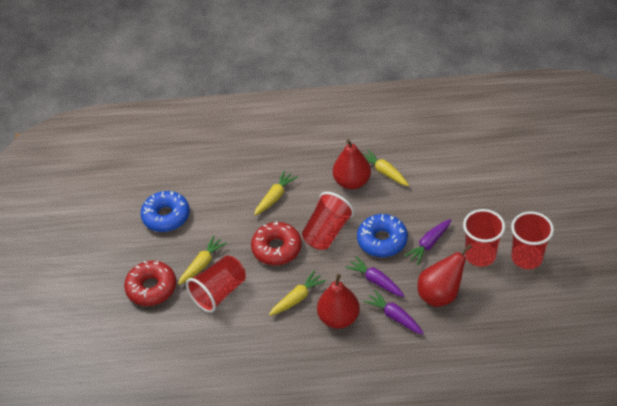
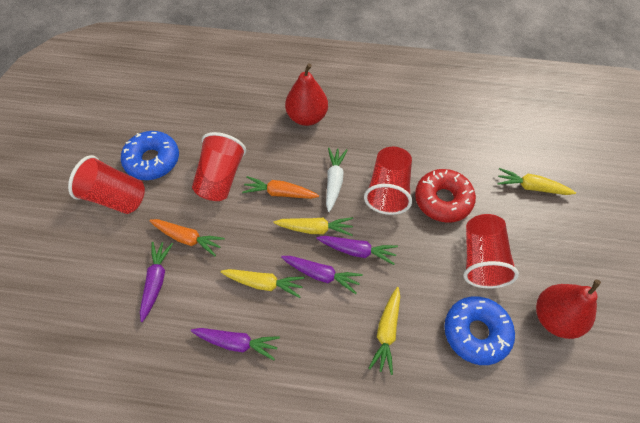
orange carrot: none = 0 -> [149,219,225,256] [242,176,319,199] = 2
purple carrot: [345,256,404,297] [363,290,424,335] [404,219,451,265] = 3 -> [140,242,173,322] [191,328,280,360] [281,256,363,294] [316,236,398,265] = 4
red donut: [124,261,176,306] [251,222,302,265] = 2 -> [415,169,476,223] = 1
red pear: [317,274,360,329] [333,139,371,190] [418,244,472,307] = 3 -> [285,64,328,126] [536,280,601,339] = 2
white carrot: none = 0 -> [326,148,347,212] = 1

